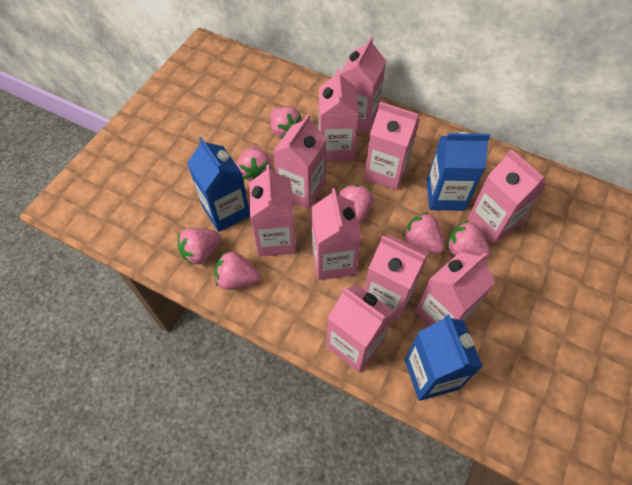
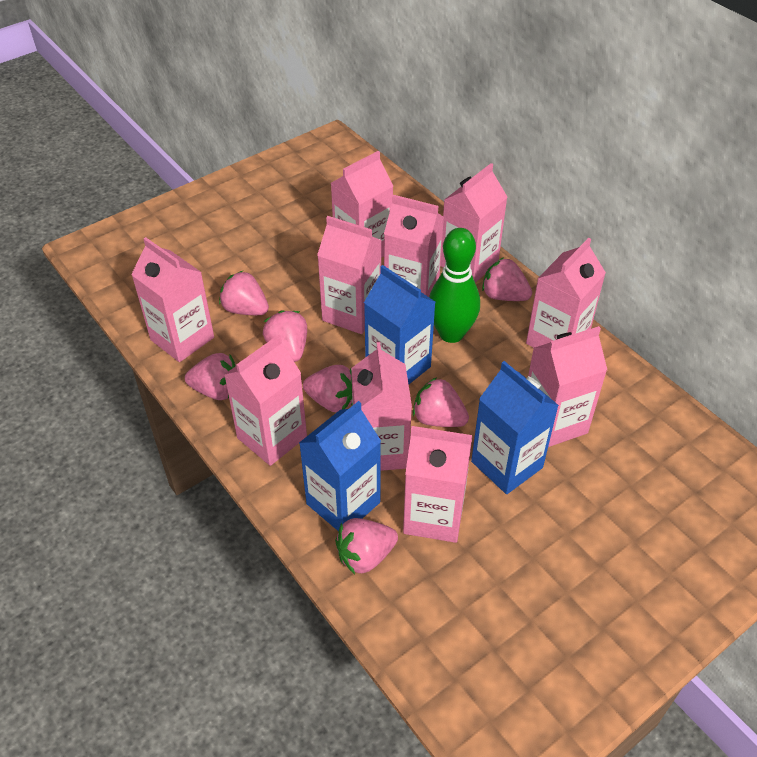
green bowling pin: none = 0 -> [429,228,480,343] = 1

